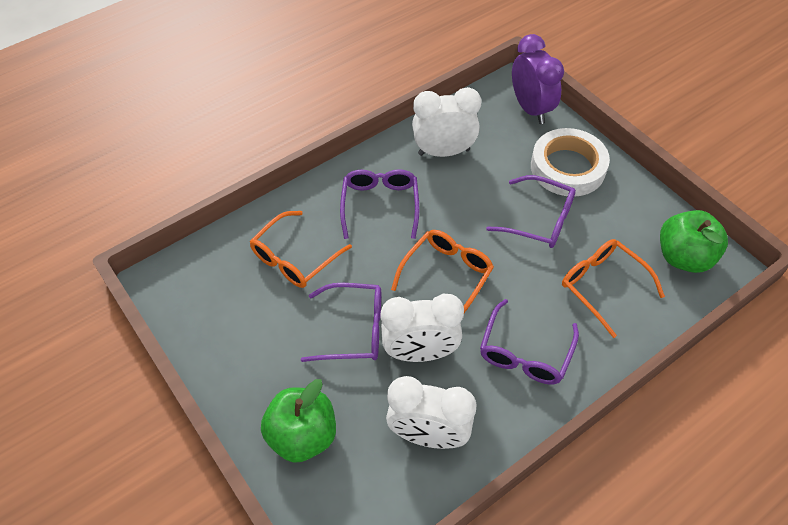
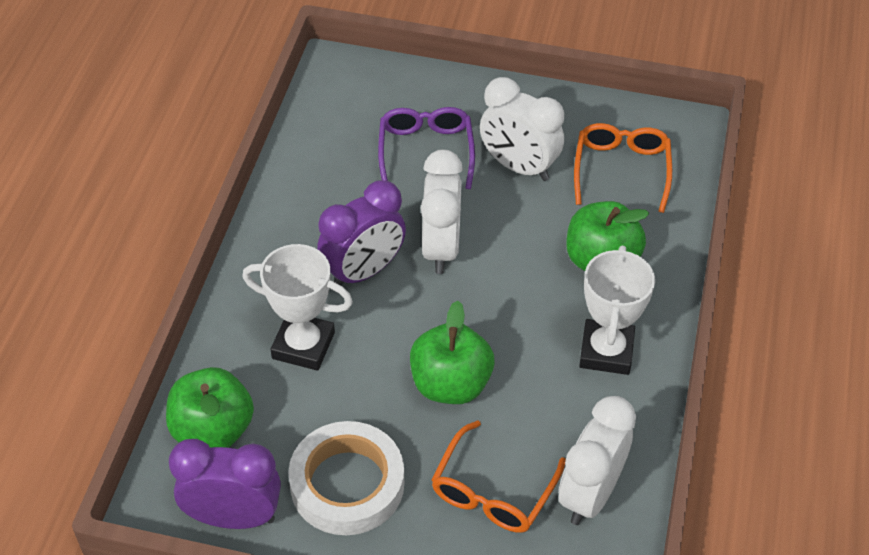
green apple: [261,379,336,463] [660,210,728,273] = 2 -> [166,367,254,448] [410,301,494,404] [566,201,649,271] = 3
orange glasses: [250,211,352,288] [391,230,494,313] [562,239,665,338] = 3 -> [431,420,566,533] [574,123,672,213] = 2
purple clock: [512,34,564,124] = 1 -> [169,439,281,529] [317,180,406,285] = 2
purple glasses: [301,283,381,362] [340,169,420,239] [480,299,579,385] [486,175,576,248] = 4 -> [378,107,475,189] = 1
white trophy: none = 0 -> [242,244,353,371] [579,246,655,375] = 2

